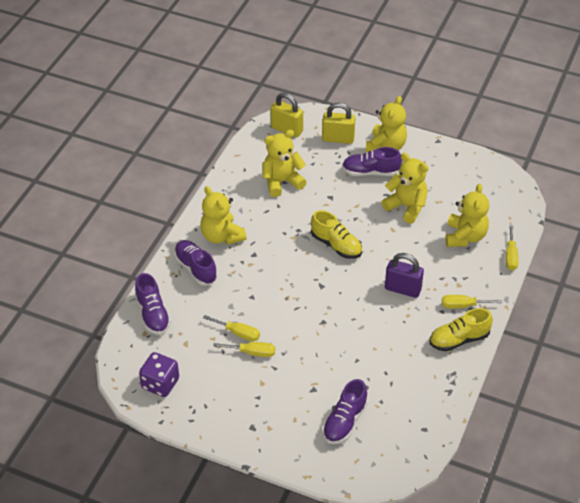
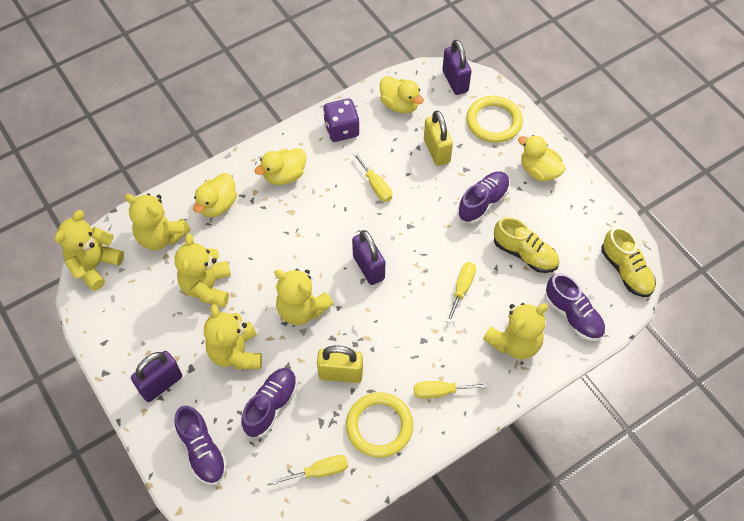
purple padlock: [385,253,424,298] = 1 -> [131,351,182,402] [352,230,385,285] [442,40,471,95] = 3
yellow duck: none = 0 -> [193,173,237,217] [255,148,306,185] [380,76,424,114] [518,135,565,181] = 4
yellow ring: none = 0 -> [346,392,413,458] [466,96,523,143] = 2
yellow teddy bear: [200,186,247,245] [263,130,307,197] [365,96,407,153] [382,153,428,224] [445,184,489,247] = 5 -> [54,210,124,291] [125,194,191,250] [175,234,231,307] [204,304,262,369] [274,269,334,325] [483,303,548,359] = 6

